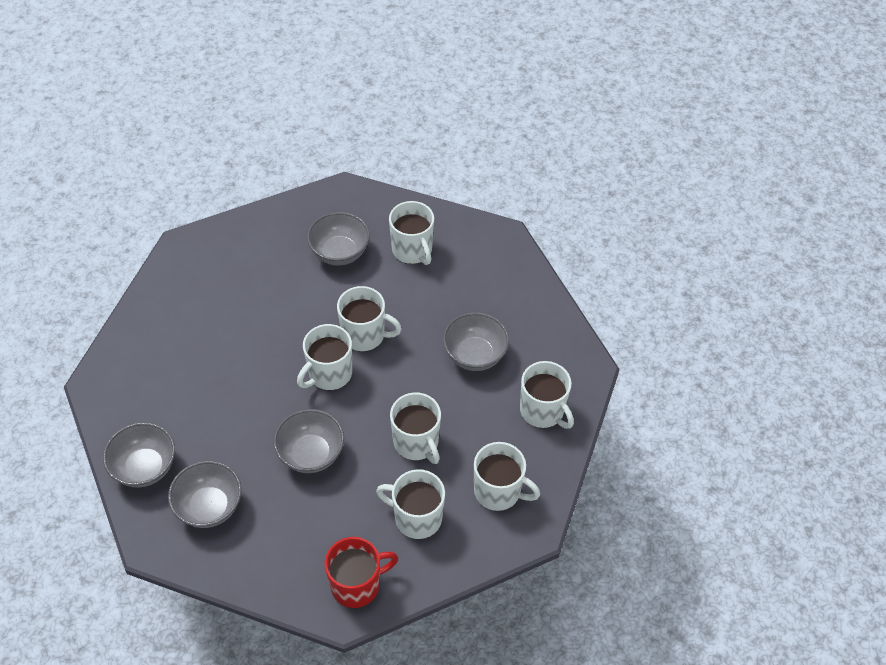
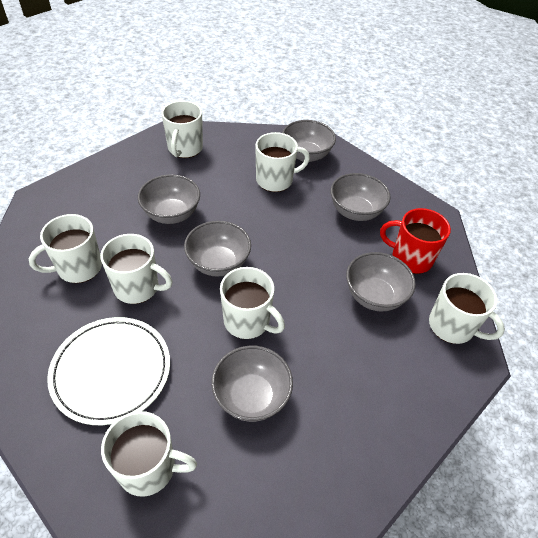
grey bowl: [103,422,175,488] [168,461,242,528] [273,409,344,473] [307,212,370,266] [443,312,509,371] = 5 -> [138,174,200,224] [184,221,251,277] [211,346,293,422] [282,120,336,162] [330,173,390,221] [346,252,416,311] = 6
white plate: none = 0 -> [47,317,170,425] = 1

